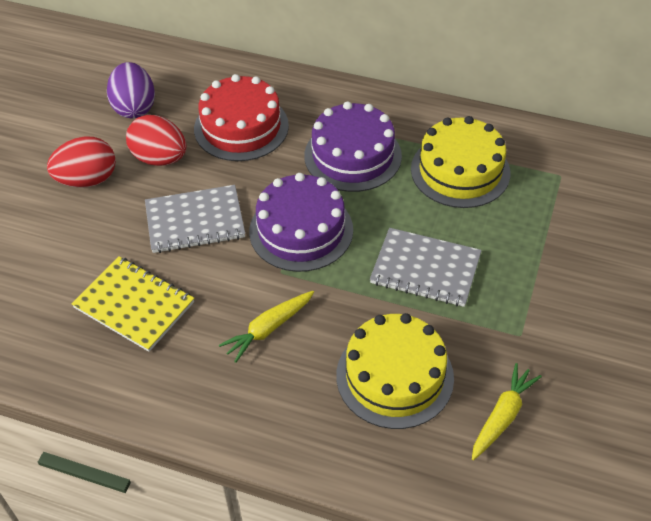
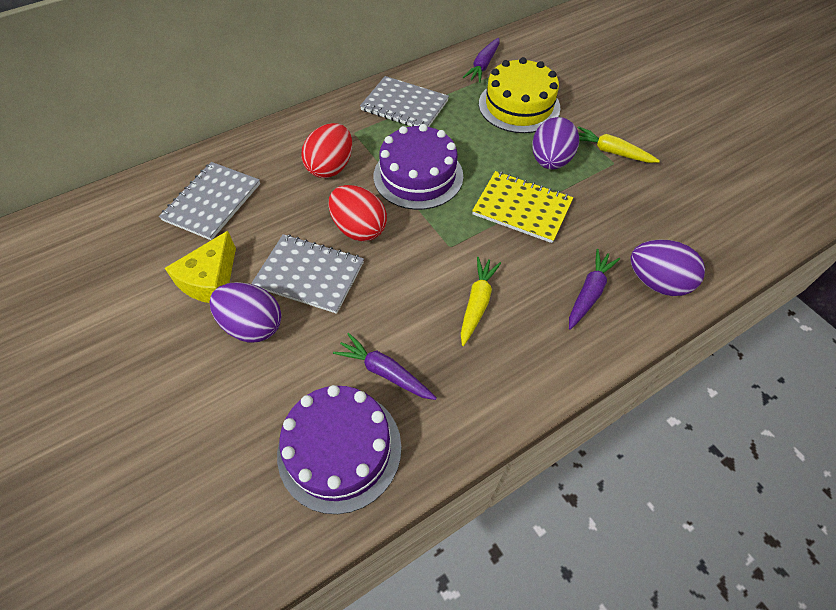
grey notebook: [145,185,245,253] [370,228,482,307] = 2 -> [159,162,260,240] [251,234,364,314] [360,76,449,127] = 3
purple carrot: none = 0 -> [333,333,437,400] [463,37,500,83] [569,249,620,330] = 3
purple egg: [107,62,155,118] = 1 -> [209,282,282,342] [532,117,579,170] [630,239,705,296] = 3
red cake: [194,74,289,161] = 1 -> none = 0
yellow cake: [336,313,454,429] [411,116,510,208] = 2 -> [479,57,560,133] = 1
yellow cheese: none = 0 -> [165,231,236,303] = 1

